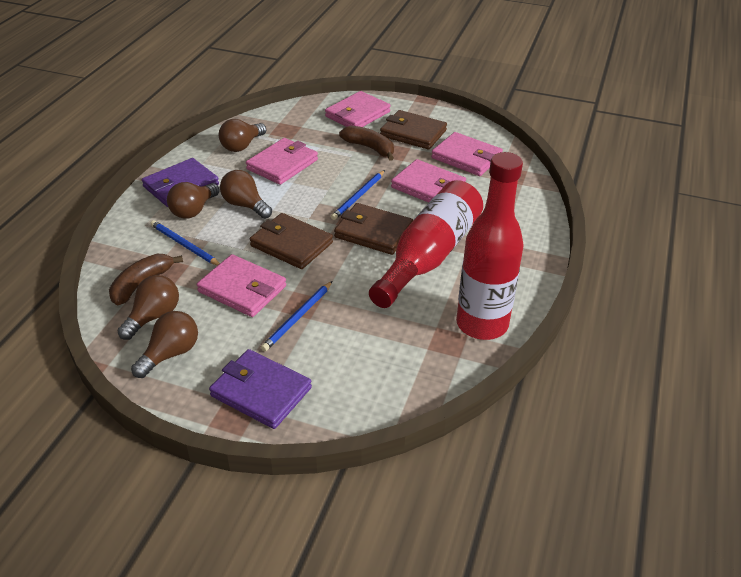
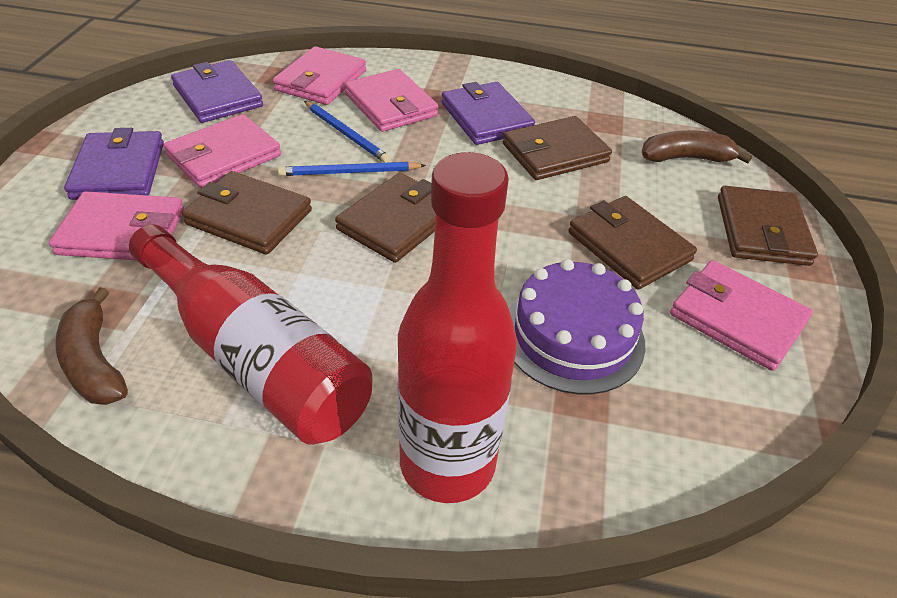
blue pencil: [150,220,220,266] [261,281,332,351] [331,170,385,220] = 3 -> [278,162,426,176] [304,101,391,163] = 2
brown light bulb: [117,275,179,340] [131,311,198,378] [167,182,220,219] [219,119,266,152] [220,170,272,219] = 5 -> none = 0
brown wallet: [250,213,333,269] [334,203,413,255] [380,110,447,150] = 3 -> [182,171,312,255] [335,173,436,263] [503,116,612,180] [568,196,697,290] [718,186,818,266] = 5
purple cake: none = 0 -> [509,259,645,394] = 1
purple wallet: [142,158,219,207] [209,349,312,429] = 2 -> [64,128,164,200] [171,60,263,123] [441,82,535,145] = 3

